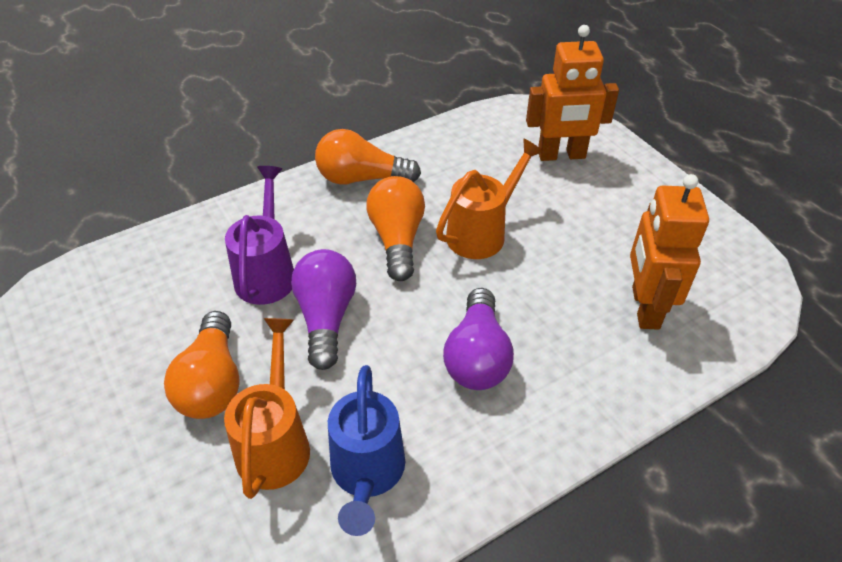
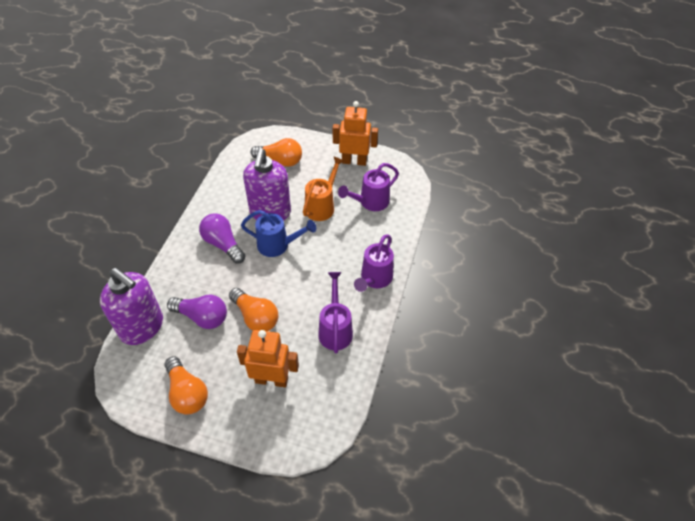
orange watering can: [224,318,310,499] [436,139,544,259] = 2 -> [303,156,344,221] = 1
purple soap dispenser: none = 0 -> [100,268,163,345] [243,148,291,221] = 2
purple watering can: [225,166,294,305] = 1 -> [318,272,353,354] [338,163,399,211] [354,234,394,292] = 3

